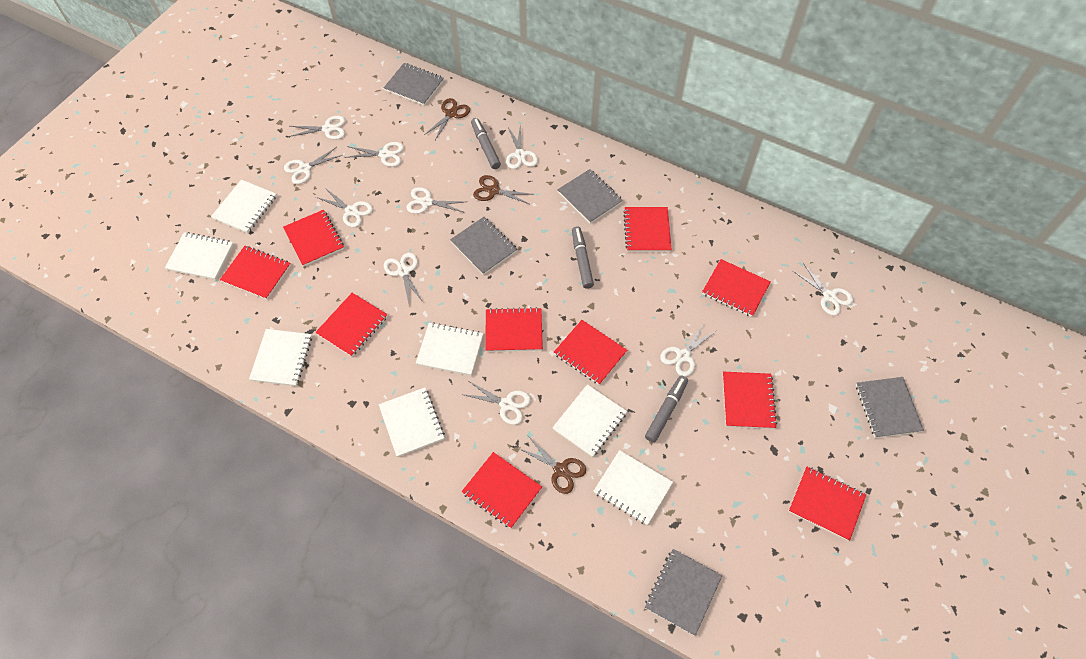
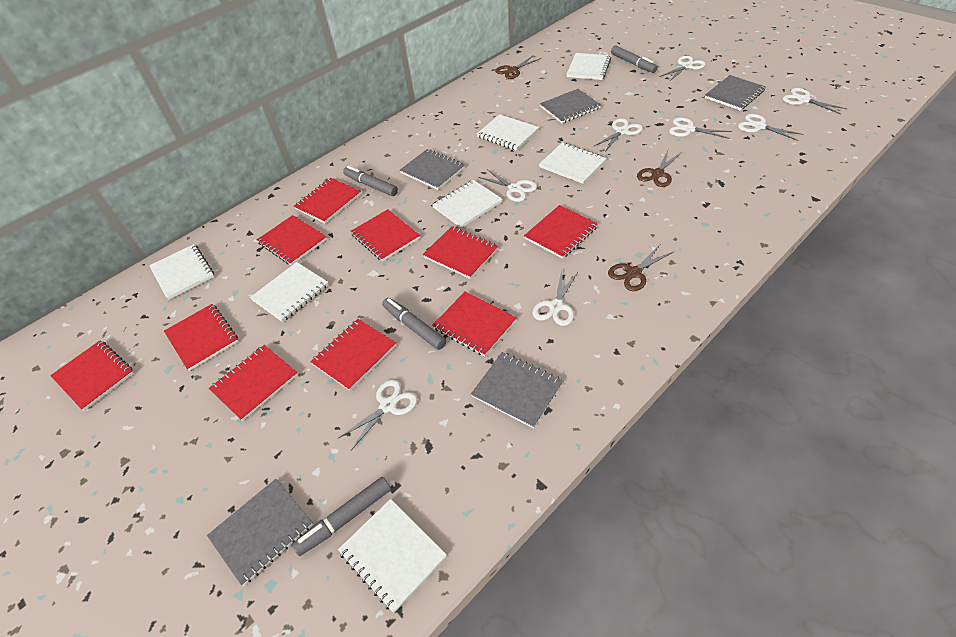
grey marker: [471,118,501,169] [572,226,594,289] [645,375,688,443] = 3 -> [292,477,391,556] [343,166,398,196] [382,298,446,350] [611,45,658,73] = 4
white scissors: [284,147,342,184] [289,116,345,140] [316,188,373,227] [345,142,404,167] [384,253,424,304] [406,187,466,214] [461,381,531,425] [506,124,538,169] [660,323,716,376] [793,263,853,316] = 10 -> [338,380,417,450] [478,169,537,202] [532,271,578,326] [593,118,643,151] [659,56,706,82] [669,118,732,139] [738,114,804,141] [783,88,847,114] = 8

